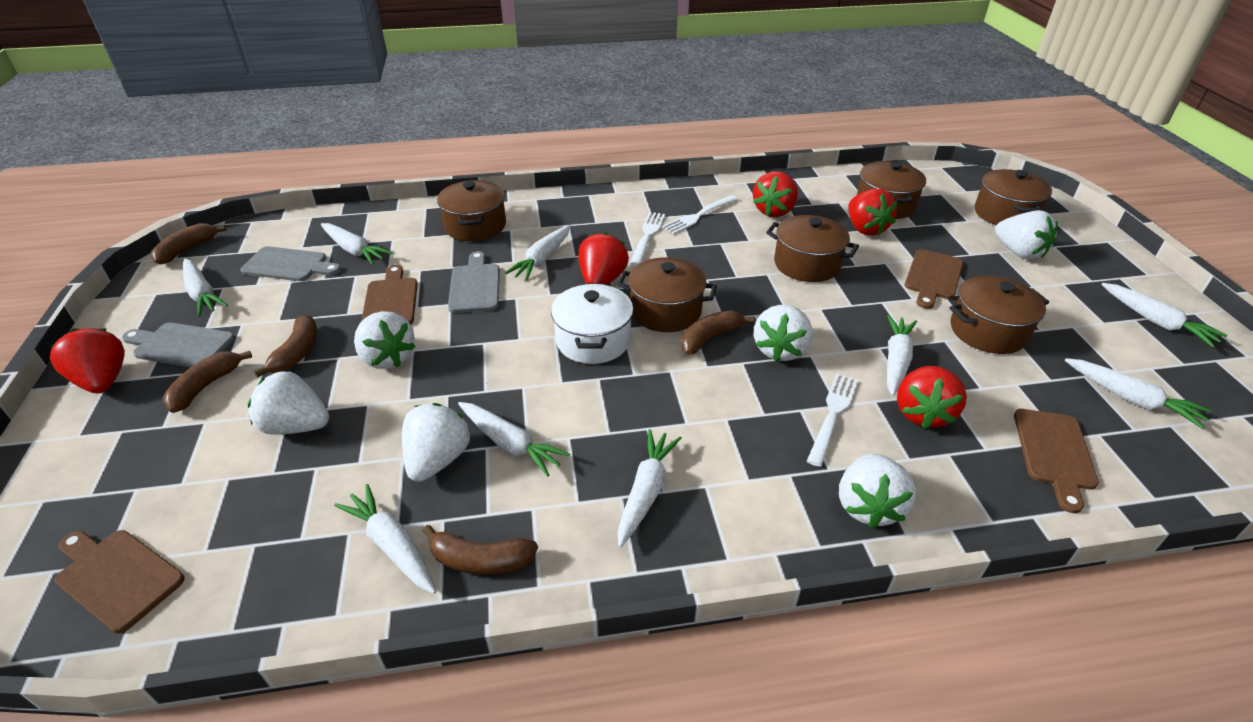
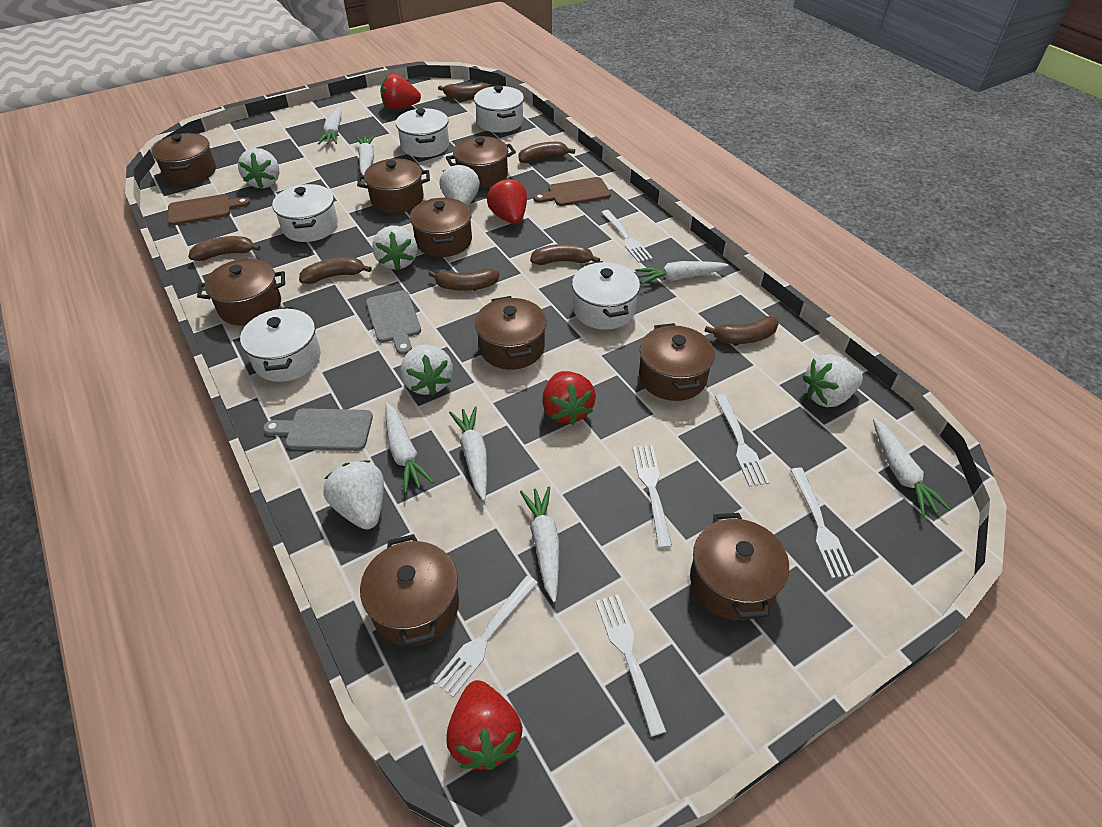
brown banana: [151,223,226,264] [163,351,252,413] [254,315,317,377] [423,525,538,575] [681,310,754,354] = 5 -> [188,236,261,261] [299,257,372,284] [428,269,500,291] [438,83,490,99] [518,142,575,163] [530,244,600,265] [704,316,779,344] = 7
brown cutting board: [55,530,184,633] [361,265,417,325] [905,249,963,309] [1014,409,1099,513] = 4 -> [168,194,250,226] [533,177,611,206] = 2
brown pot: [437,180,506,241] [617,257,717,332] [766,215,859,282] [857,161,926,219] [949,276,1049,354] [975,169,1052,225] = 6 -> [151,133,216,185] [197,259,285,326] [357,158,430,213] [360,534,459,646] [410,197,472,257] [446,136,516,189] [475,296,547,370] [639,323,715,401] [690,513,789,620] = 9
grey cutting board: [122,322,235,368] [240,246,341,281] [448,251,500,313] = 3 -> [263,408,373,451] [366,290,421,355] = 2
red strawberry: [50,328,125,393] [579,232,629,285] [753,171,798,217] [848,189,897,236] [897,366,967,429] = 5 -> [380,74,421,110] [446,680,523,770] [487,178,527,225] [542,371,596,425] = 4
white carrot: [183,259,228,316] [321,223,393,265] [334,484,436,594] [458,402,570,477] [505,225,571,281] [618,429,682,548] [887,315,917,396] [1064,358,1212,429] [1101,283,1227,348] = 9 -> [318,107,342,144] [356,135,375,175] [385,403,434,493] [449,406,487,501] [520,487,559,602] [635,261,729,284] [873,418,951,516] = 7
white fork: [629,212,665,266] [662,195,738,234] [807,374,858,467] = 3 -> [433,575,538,698] [596,595,667,736] [601,210,653,263] [633,445,672,548] [715,394,770,487] [790,467,854,578] = 6
white pot: [551,283,633,364] = 1 -> [240,307,321,382] [272,184,338,242] [396,108,449,157] [474,85,524,133] [572,261,640,330] = 5

